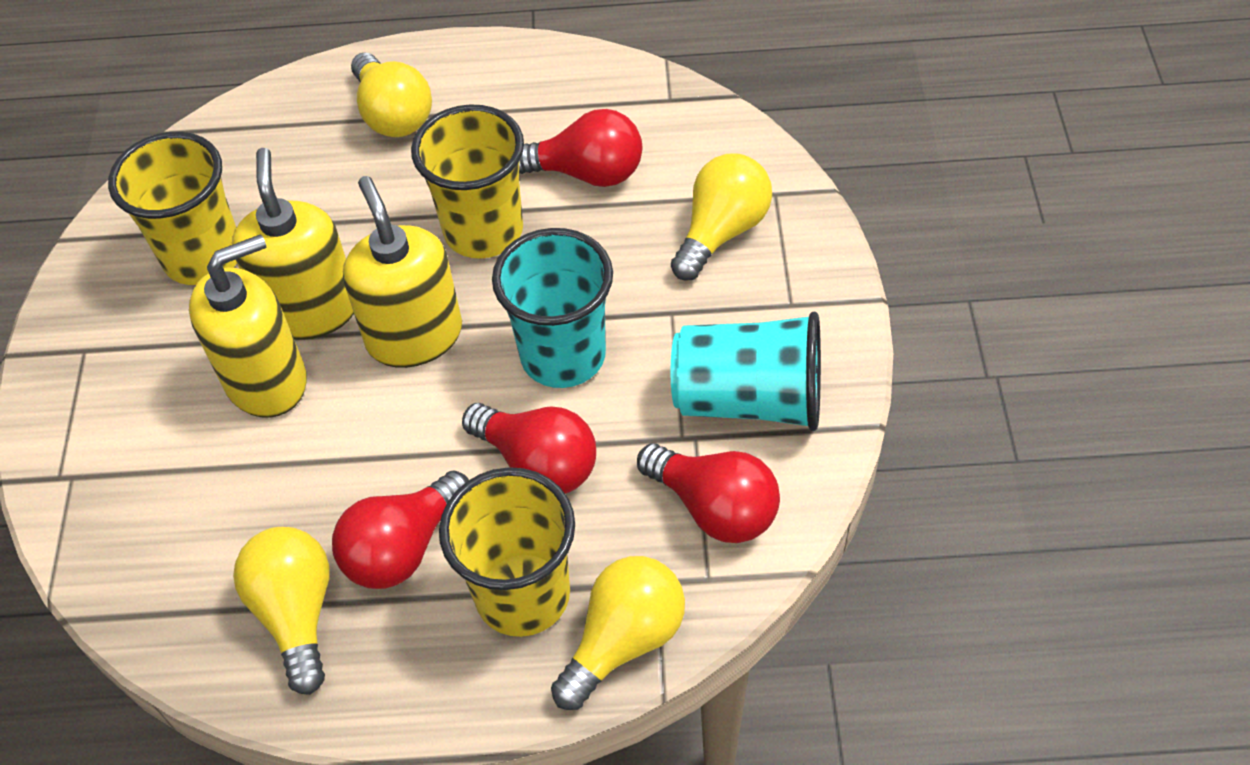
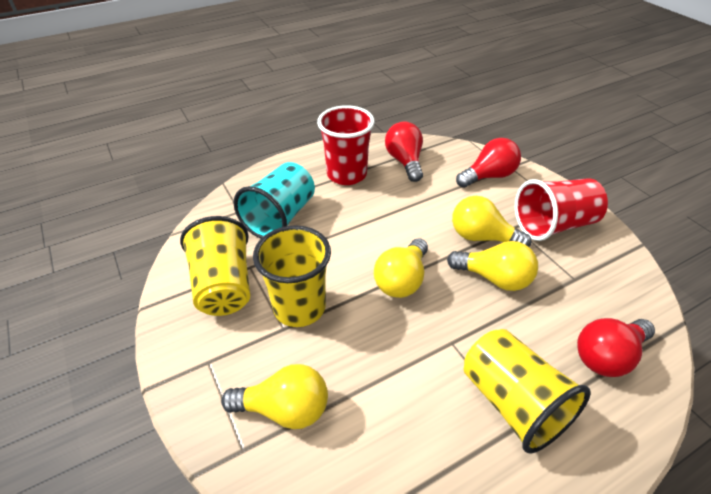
red cup: none = 0 -> [317,105,375,185] [515,178,608,241] = 2
red light bulb: [332,470,469,589] [462,403,596,494] [519,109,642,187] [637,443,780,543] = 4 -> [385,122,423,182] [456,138,521,188] [577,318,655,377] = 3
turquoise cup: [492,228,613,388] [671,312,821,431] = 2 -> [233,162,315,239] = 1
yellow soap dispenser: [189,234,307,418] [232,148,354,340] [343,176,462,368] = 3 -> none = 0

